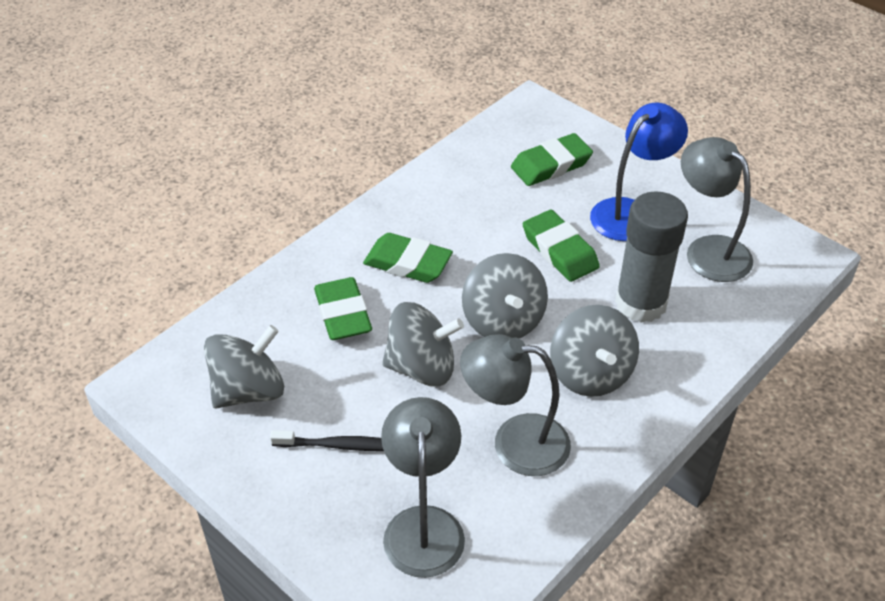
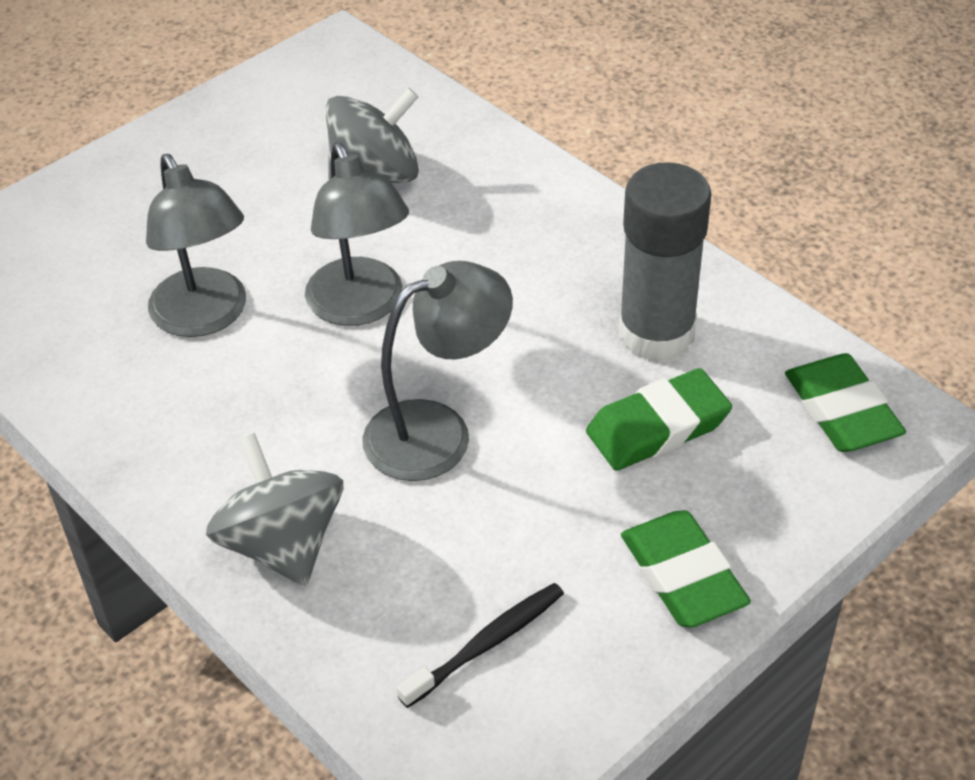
blue lamp: [590,103,688,241] = 1 -> none = 0
green eraser: [314,277,372,340] [363,233,453,283] [511,133,593,186] [523,210,600,282] = 4 -> [586,368,732,471] [621,510,751,627] [785,353,906,452] = 3
grey spinning top: [204,325,284,408] [382,302,464,386] [462,253,548,338] [550,305,639,397] = 4 -> [206,433,343,586] [326,88,419,183] = 2

